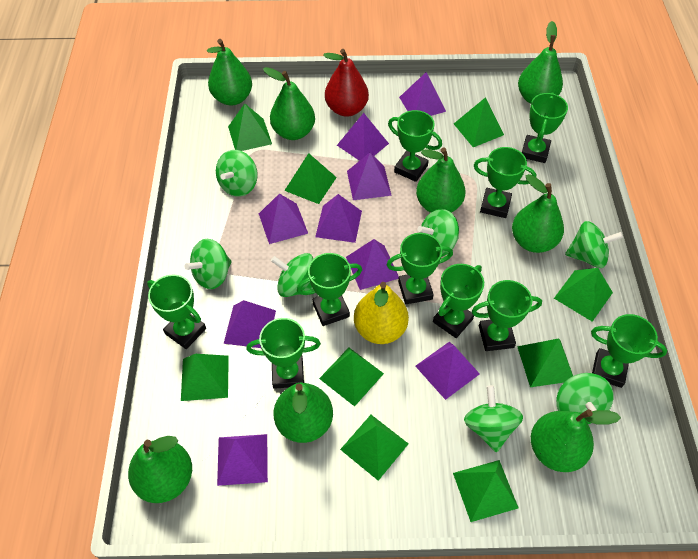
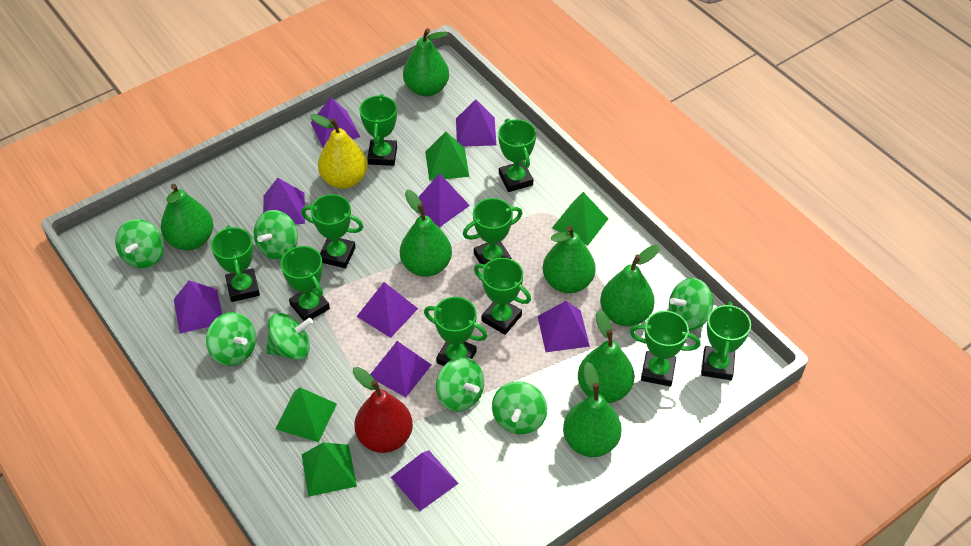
green pear: [128,436,192,503] [207,39,252,105] [263,67,315,140] [274,383,333,443] [416,147,465,213] [512,174,564,253] [518,21,563,104] [531,409,621,472] = 8 -> [161,184,213,250] [400,190,452,277] [403,28,449,97] [543,225,596,293] [563,362,622,457] [578,310,634,403] [600,245,660,326] = 7
green pyramid: [181,354,229,401] [228,104,272,151] [284,153,337,204] [319,348,384,407] [340,415,408,481] [453,460,518,522] [454,97,504,147] [517,338,573,387] [554,268,613,322] = 9 -> [276,387,337,442] [302,442,357,497] [425,132,469,181] [552,192,608,246] = 4

